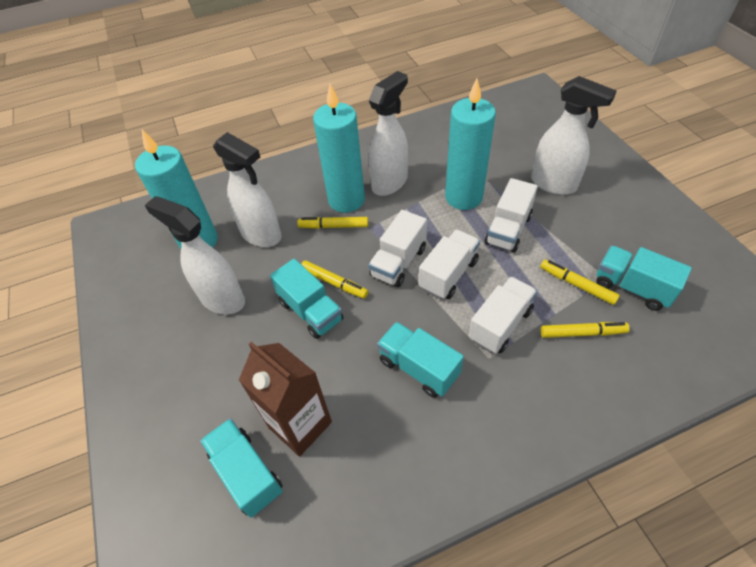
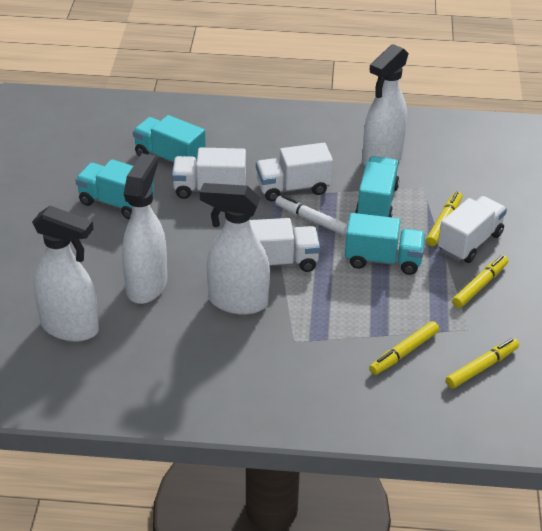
brown carton: [239,342,332,457] = 1 -> none = 0
turquoise candle: [135,129,218,249] [313,84,365,213] [445,78,496,210] = 3 -> none = 0
white marker: none = 0 -> [275,195,348,235] = 1

